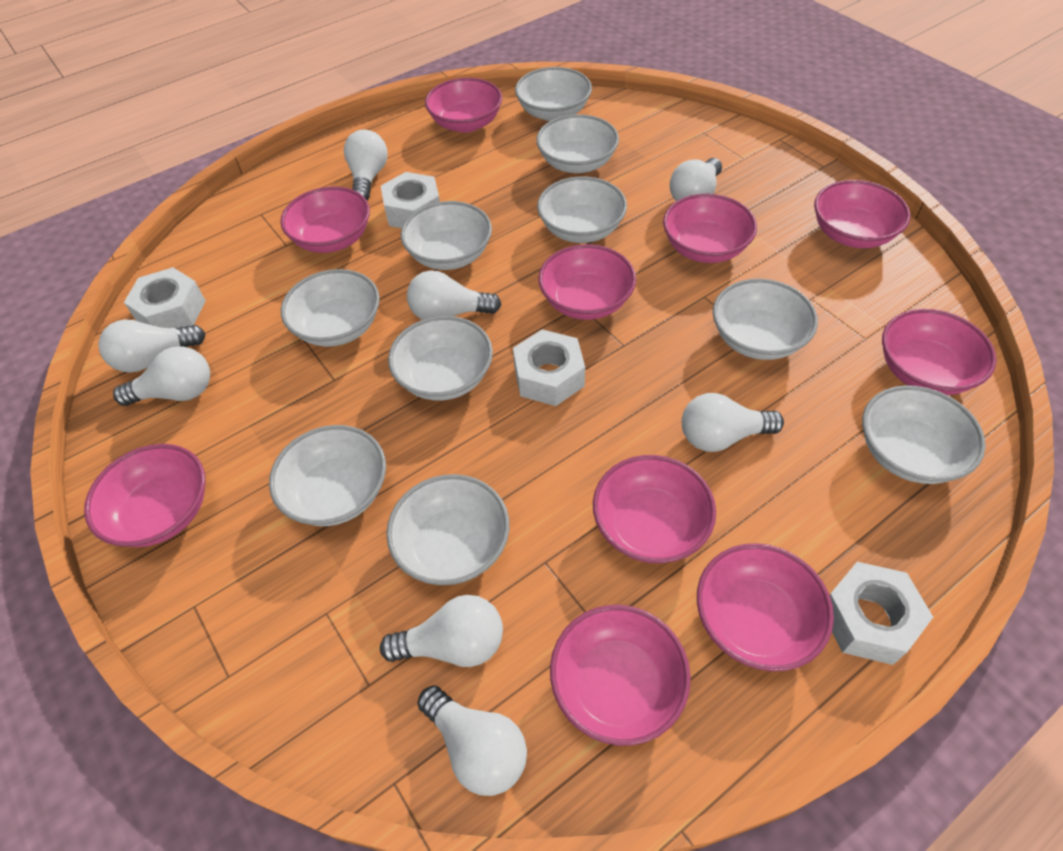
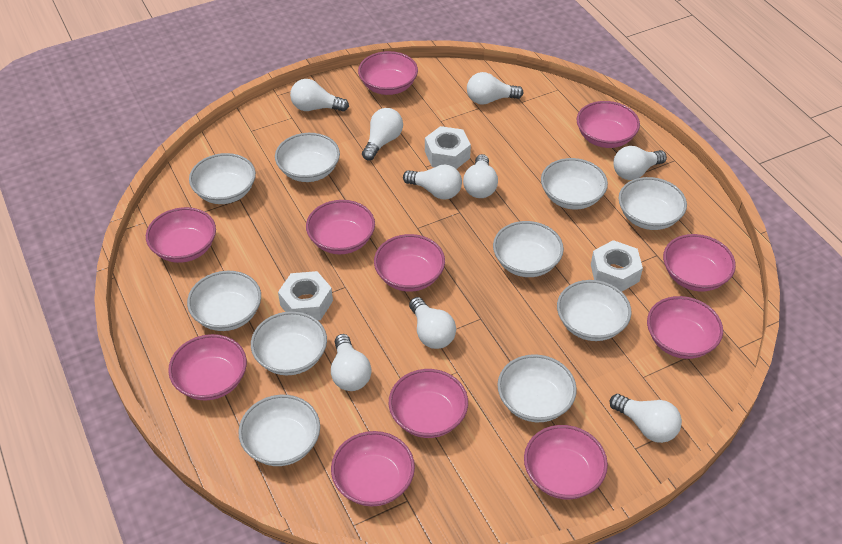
pink bowl: [84,444,205,547] [280,187,370,253] [425,78,502,133] [539,244,636,320] [550,605,691,746] [593,455,716,563] [663,194,757,263] [697,543,834,672] [814,180,910,248] [882,309,997,395] = 10 -> [146,207,216,263] [168,334,247,401] [306,200,375,254] [331,431,415,506] [358,51,418,95] [374,234,445,292] [389,369,468,438] [524,425,608,500] [577,101,640,148] [647,296,723,359] [663,234,736,292] = 11
white light bulb: [98,320,206,373] [113,346,210,406] [344,130,388,200] [380,595,503,667] [407,270,502,320] [417,685,527,796] [670,158,722,201] [682,393,784,452] = 8 -> [290,79,349,112] [331,334,371,391] [362,108,403,160] [403,164,462,200] [409,297,456,349] [463,154,498,198] [467,72,523,105] [610,394,682,443] [613,146,667,180] = 9
white nut: [124,267,206,328] [381,172,440,228] [513,329,585,406] [830,562,933,665] = 4 -> [278,271,333,320] [425,126,471,169] [591,240,643,291] = 3

